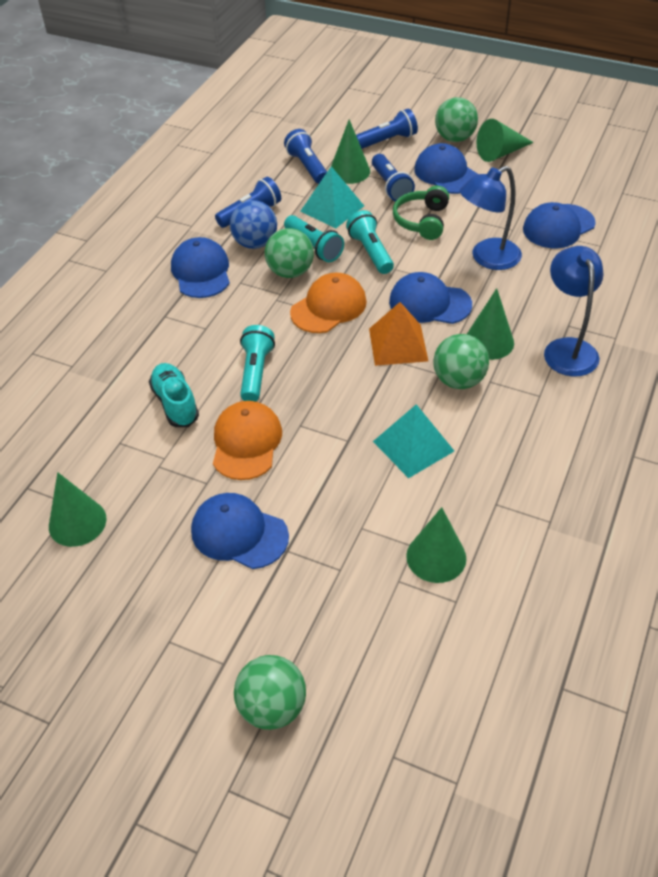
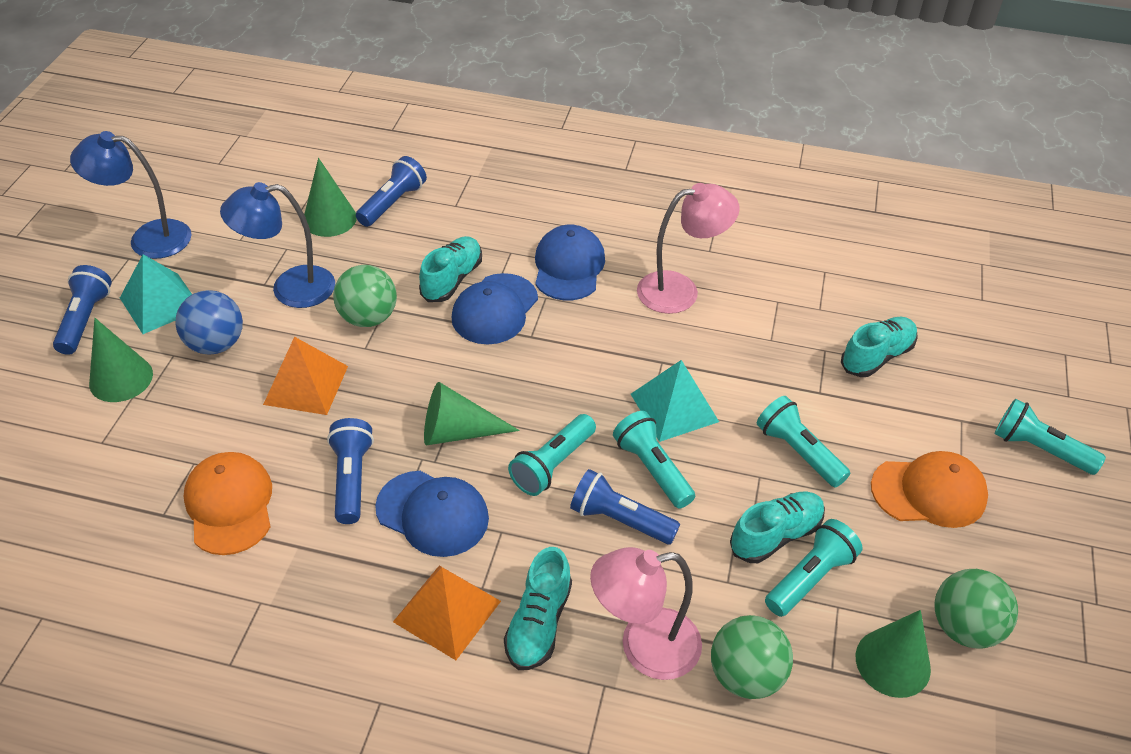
blue cap: [171,237,230,298] [191,493,289,569] [389,272,472,324] [414,143,478,194] [523,202,596,248] = 5 -> [375,471,489,557] [451,273,538,344] [535,225,605,300] = 3
green ball: [234,655,306,730] [265,228,314,278] [433,334,489,389] [435,97,478,142] = 4 -> [333,265,397,327] [711,615,793,699] [934,569,1018,649] = 3
green cone: [49,472,107,547] [331,119,370,184] [406,507,466,583] [467,288,514,360] [477,119,534,162] = 5 -> [89,318,153,402] [304,158,357,237] [424,382,520,445] [856,610,931,698] = 4
green headphones: [393,186,449,240] = 1 -> none = 0
orange pyramid: [369,302,428,366] = 1 -> [263,337,348,415] [393,565,501,660] = 2
pink lamp: none = 0 -> [590,547,702,680] [637,183,740,314] = 2
turquoise flashlight: [240,325,275,402] [284,215,344,262] [346,210,394,274] = 3 -> [508,414,596,496] [613,411,695,509] [757,396,850,488] [765,519,862,617] [995,398,1106,475] = 5
turquoise shoe: [149,363,199,427] = 1 -> [419,236,482,302] [504,547,572,670] [730,491,825,563] [841,317,918,377] = 4

